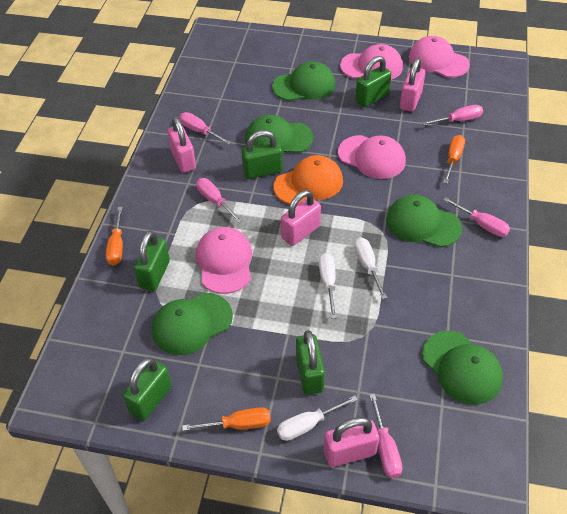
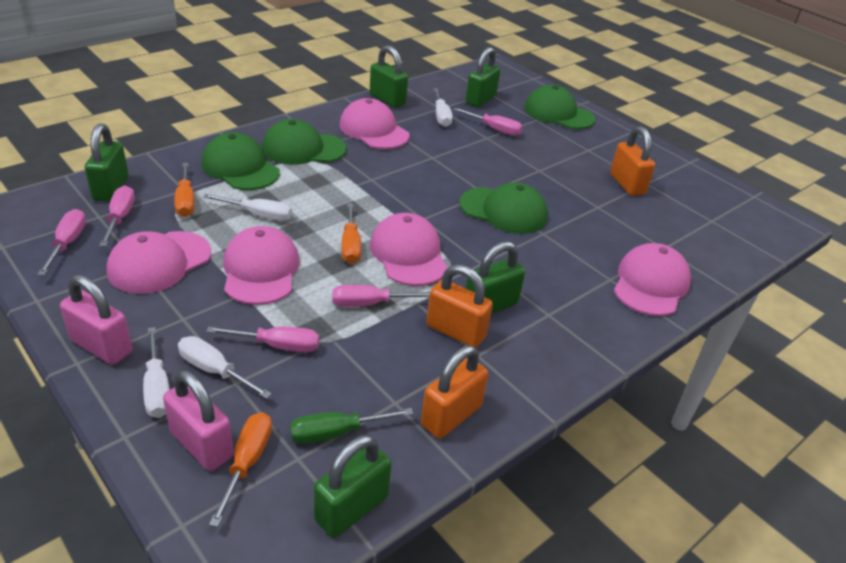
green cap: [152,293,233,355] [245,115,314,154] [272,61,336,101] [386,195,462,247] [422,331,503,405] = 5 -> [202,132,280,190] [262,119,347,165] [459,182,548,234] [524,85,595,129] = 4
green screwdriver: none = 0 -> [290,408,413,444] = 1
orange cap: [273,155,343,204] = 1 -> none = 0
orange padlock: none = 0 -> [421,346,488,438] [426,264,493,348] [610,126,655,196] = 3
pink cap: [196,227,252,294] [338,135,406,179] [340,44,403,80] [409,36,470,78] = 4 -> [106,231,211,294] [223,226,300,305] [339,98,410,149] [370,213,448,286] [614,243,691,316] = 5
pink padlock: [167,117,196,173] [281,190,321,246] [324,417,379,467] [400,58,425,112] = 4 -> [60,275,132,365] [163,370,234,471] = 2
white screwdriver: [277,396,358,441] [319,253,337,319] [354,238,387,299] = 3 -> [143,327,170,418] [178,336,272,399] [203,194,292,221] [433,88,453,127] = 4

